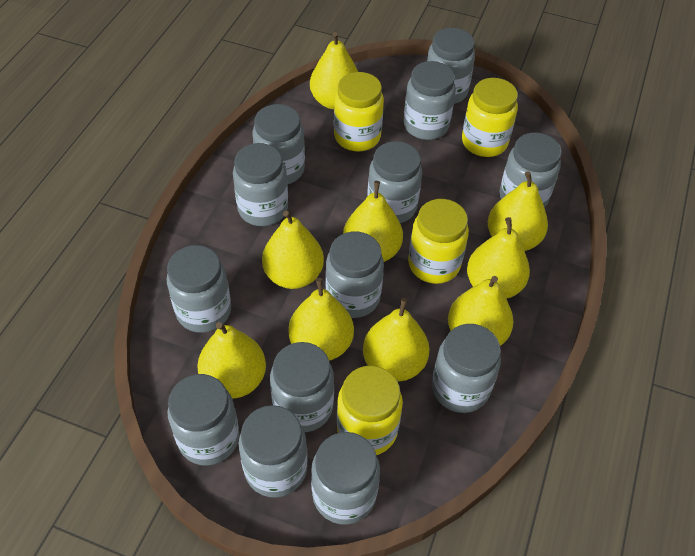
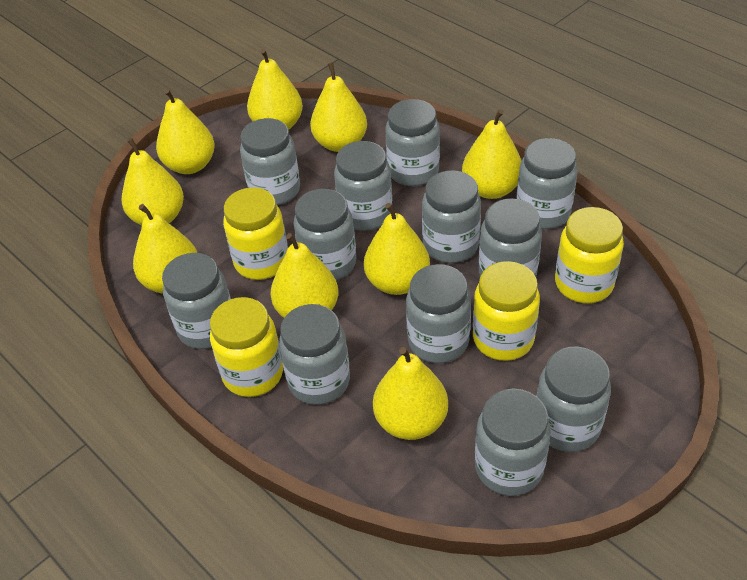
grey jar: [167,245,231,333] [168,374,239,466] [233,143,288,226] [239,405,308,498] [253,104,305,184] [270,342,334,432] [311,432,380,525] [326,231,384,318] [367,141,422,223] [403,61,456,140] [427,28,475,104] [432,324,501,413] [500,132,562,208] = 13 -> [162,253,231,349] [240,118,300,205] [279,304,350,405] [293,189,356,280] [334,141,392,231] [386,99,440,186] [406,264,471,363] [422,170,481,263] [475,389,551,496] [479,198,542,277] [516,138,578,229] [537,347,611,452] = 12

